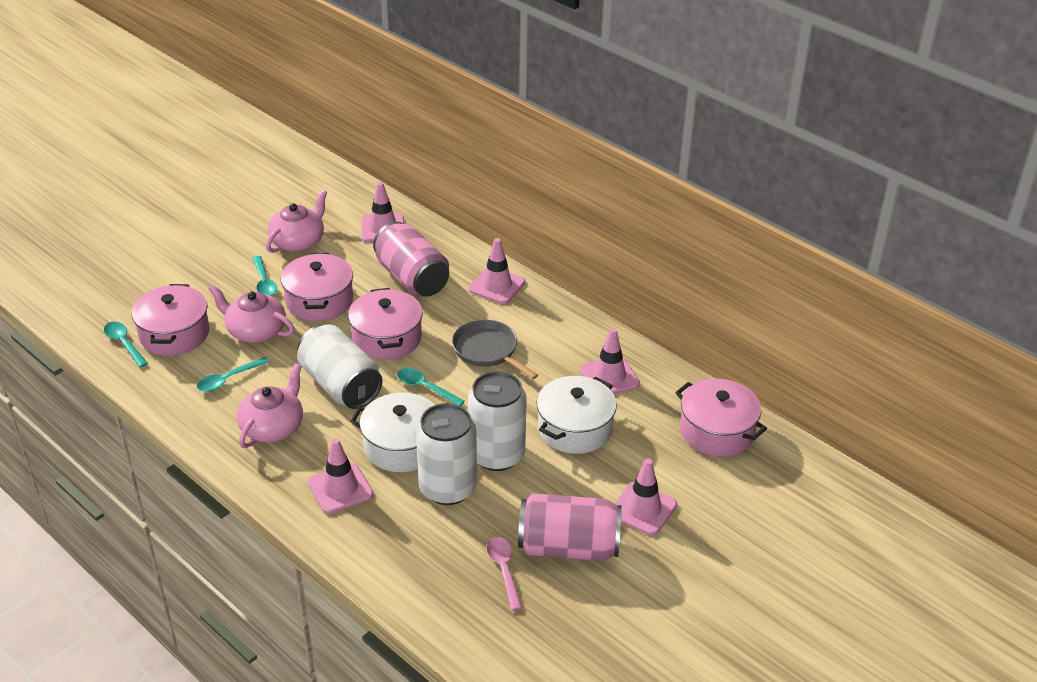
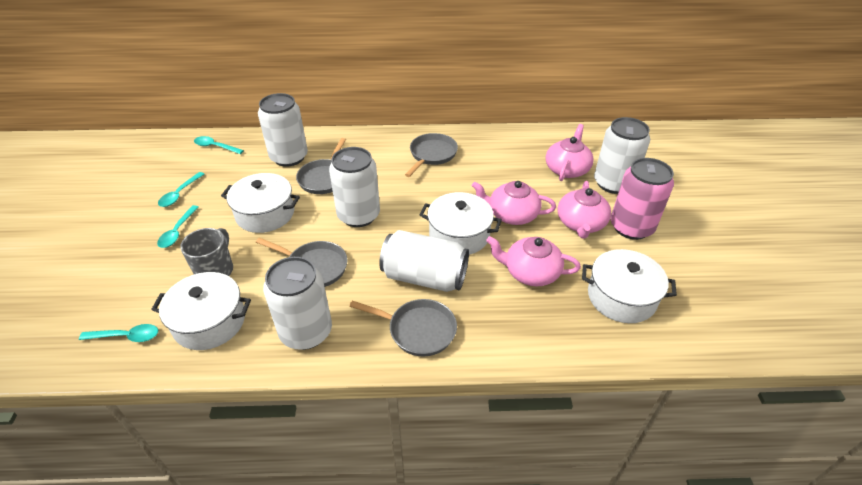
grey mug: none = 0 -> [180,228,233,276] = 1
grey pan: [452,319,538,379] = 1 -> [256,238,347,287] [296,138,346,194] [349,299,457,356] [405,133,458,177] = 4
pink can: [373,222,449,297] [518,493,622,561] = 2 -> [611,158,674,240] = 1
pink pot: [132,284,210,356] [281,253,353,321] [348,288,423,360] [675,379,767,457] = 4 -> none = 0
pink spoon: [487,537,522,610] = 1 -> none = 0
pink teapot: [208,285,295,343] [237,363,303,448] [266,190,327,253] = 3 -> [472,181,556,225] [486,236,581,287] [546,124,594,181] [558,181,611,239] = 4
pink traffic cone: [308,438,373,514] [361,182,404,242] [469,238,525,304] [580,328,640,394] [614,459,677,535] = 5 -> none = 0
white can: [297,324,383,409] [416,403,477,505] [468,371,527,471] = 3 -> [258,93,308,167] [263,257,332,350] [329,147,380,227] [379,230,469,292] [594,117,650,194] = 5
white pot: [350,393,434,472] [537,376,617,454] = 2 -> [151,272,251,350] [221,173,300,233] [419,192,502,255] [582,249,677,323] = 4

